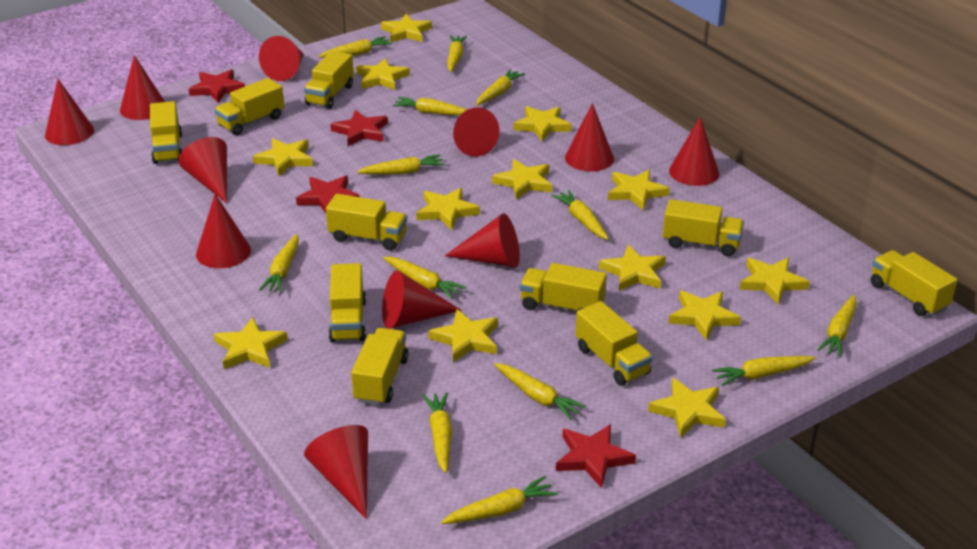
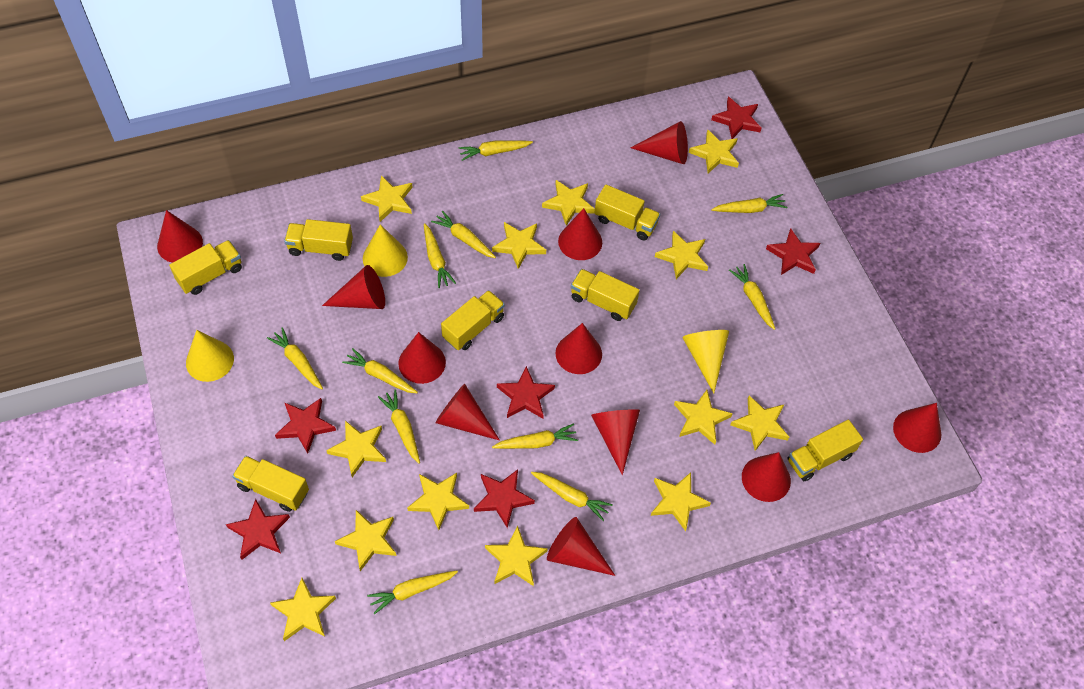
red star: [189,69,245,103] [296,176,360,213] [330,110,388,146] [556,424,636,488] = 4 -> [226,499,290,560] [275,398,336,454] [474,469,535,528] [497,366,555,419] [711,97,761,139] [766,228,820,275] = 6
yellow carrot: [259,234,299,293] [319,36,392,58] [357,154,445,174] [383,257,466,299] [393,97,467,116] [422,392,452,473] [441,476,557,524] [447,35,467,72] [476,69,525,105] [494,363,586,420] [551,190,609,240] [712,356,816,386] [817,295,857,357] = 13 -> [267,327,323,389] [342,348,418,393] [367,571,458,615] [378,389,420,464] [424,223,456,288] [431,211,496,258] [458,140,533,161] [492,423,578,449] [531,472,613,521] [711,194,787,213] [729,264,775,330] = 11
yellow cone: none = 0 -> [186,330,234,382] [363,224,408,277] [682,330,729,393] = 3
yellow truck: [150,101,182,164] [214,78,284,135] [304,51,354,109] [326,194,407,251] [329,263,366,342] [351,328,409,405] [520,263,607,314] [575,301,653,386] [663,199,744,257] [871,250,957,316] = 10 -> [169,240,242,295] [232,456,309,512] [284,219,353,261] [441,290,505,350] [571,269,639,321] [594,185,660,240] [788,420,863,481] = 7

